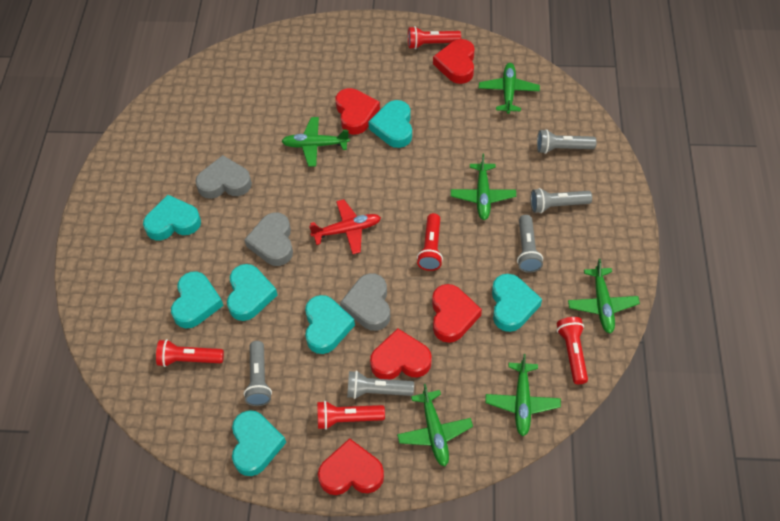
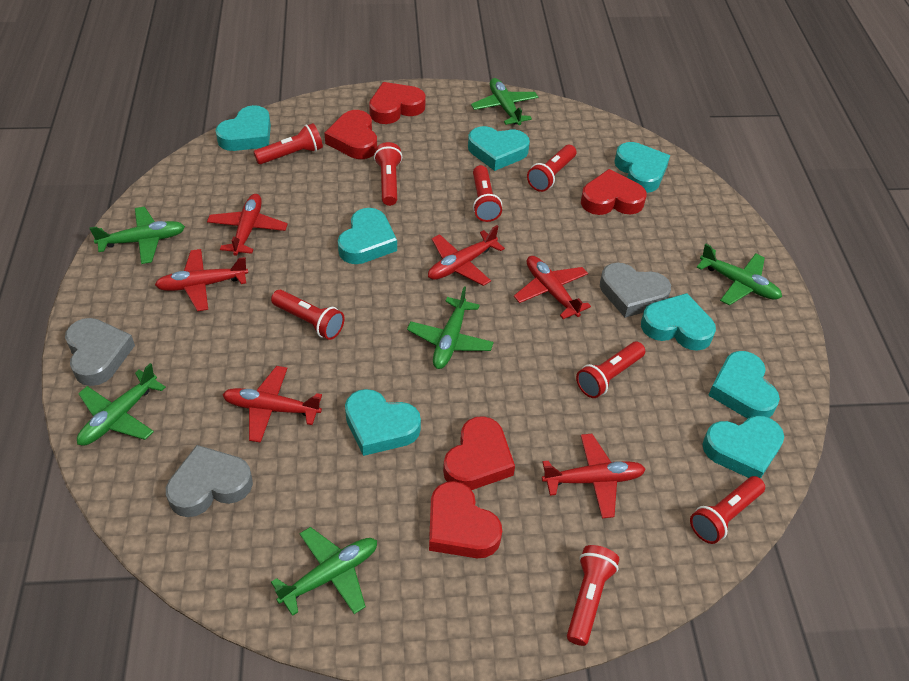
grey flashlight: [244,341,272,406] [347,371,414,399] [517,215,543,273] [530,188,592,213] [537,129,597,154] = 5 -> none = 0
red flashlight: [156,339,224,367] [317,401,385,430] [408,26,461,49] [417,213,443,271] [557,317,588,384] = 5 -> [254,123,323,164] [271,290,345,340] [374,142,402,206] [473,165,502,222] [527,145,576,192] [567,545,619,646] [576,342,645,398] [690,476,765,544] = 8
red plane: [309,199,381,254] = 1 -> [155,249,248,311] [207,194,288,256] [222,366,322,443] [428,225,505,286] [514,256,591,319] [542,434,646,518] = 6
turquoise heart: [143,195,201,240] [171,271,224,329] [227,264,278,321] [232,410,286,476] [305,295,355,354] [368,100,412,148] [492,274,542,332] = 7 -> [216,105,271,151] [338,208,397,264] [345,389,421,456] [468,126,530,171] [614,142,670,193] [641,293,716,351] [702,416,784,479] [708,351,780,418] = 8

